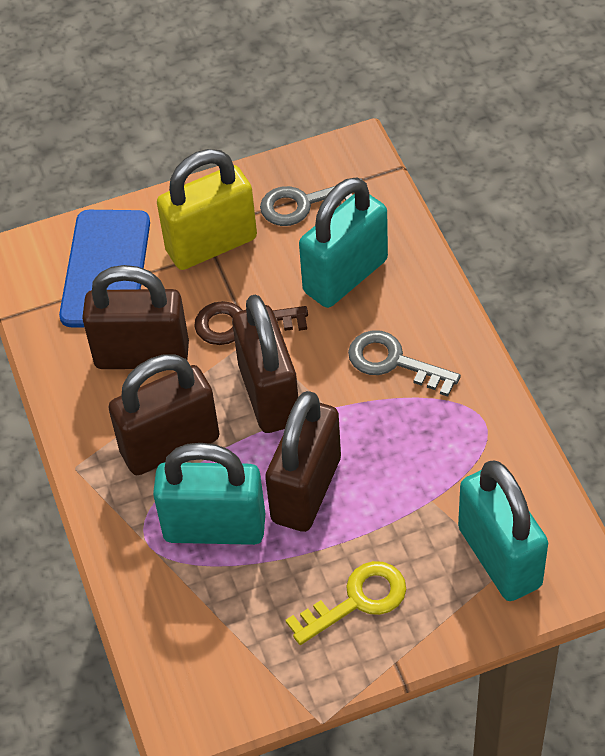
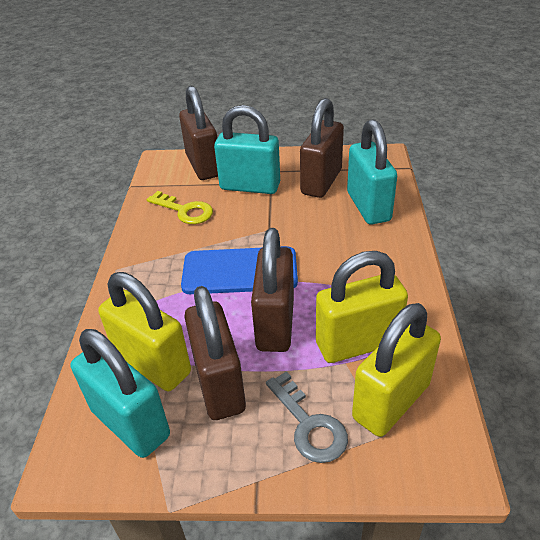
brown key: [194,301,308,345] = 1 -> none = 0
grey key: [260,178,362,226] [348,330,461,397] = 2 -> [266,371,348,463] = 1
yellow padlock: [157,149,257,270] = 1 -> [98,272,191,391] [316,251,408,363] [352,303,441,437] = 3

